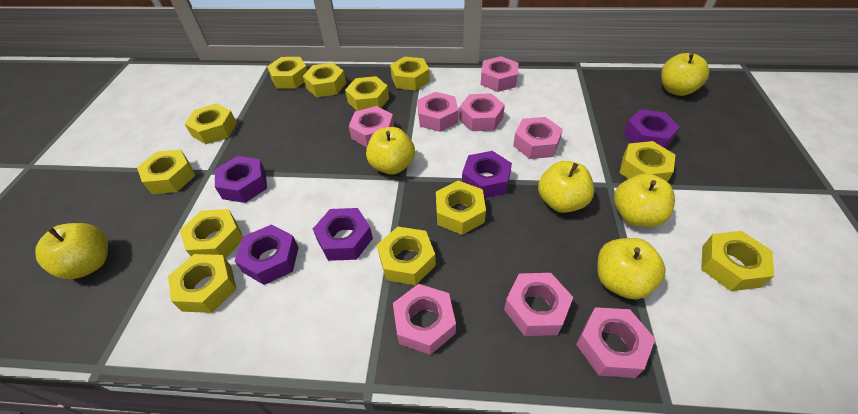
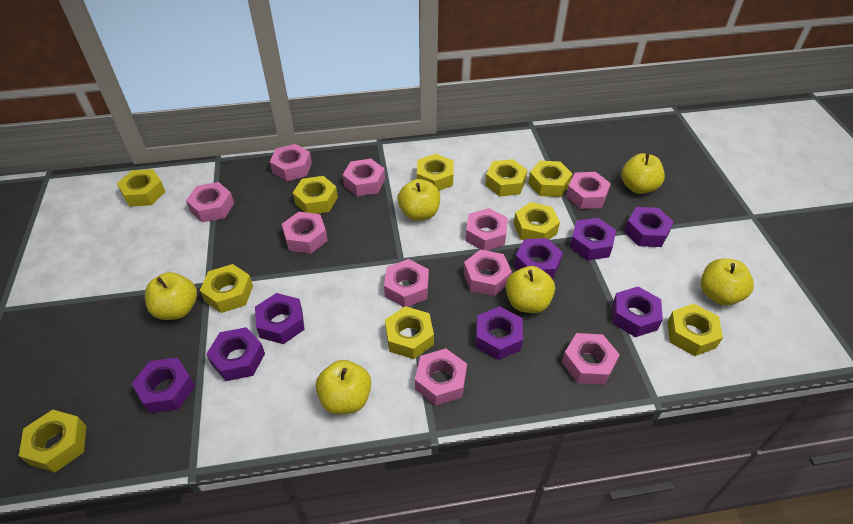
pink nut: [349,106,394,147] [393,284,456,355] [417,92,458,132] [459,93,505,131] [481,56,518,92] [504,273,573,336] [513,117,563,159] [576,307,655,378] = 8 -> [186,182,234,222] [270,144,312,181] [282,212,328,254] [343,159,385,196] [384,259,429,307] [415,349,467,406] [463,249,512,296] [465,208,508,251] [562,333,620,385] [566,172,611,209] = 10
purple nut: [215,156,267,203] [235,224,299,285] [313,208,373,261] [462,151,512,198] [623,109,680,148] = 5 -> [132,357,195,413] [206,327,265,381] [255,293,305,344] [476,306,523,360] [514,238,563,280] [569,218,616,261] [612,287,663,337] [624,207,674,247] = 8
yellow nut: [137,150,195,194] [168,254,236,313] [179,209,243,258] [185,103,237,144] [267,57,307,89] [303,63,346,97] [345,76,389,111] [377,227,436,285] [390,56,430,90] [436,181,486,235] [619,141,675,182] [701,231,774,291] = 12 -> [19,410,87,473] [117,169,165,207] [200,264,253,313] [293,176,338,214] [385,306,434,359] [417,154,453,191] [485,159,527,197] [514,202,560,240] [528,161,572,197] [667,304,723,356] = 10

